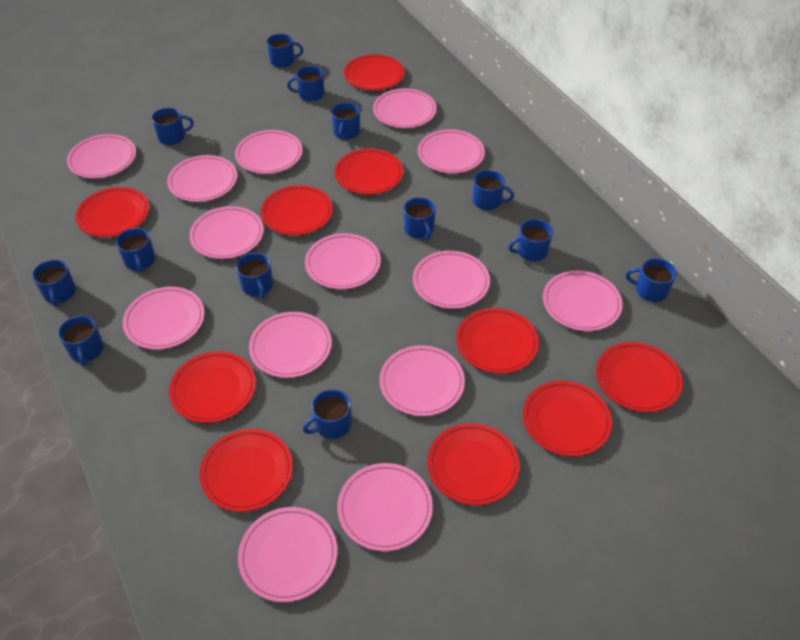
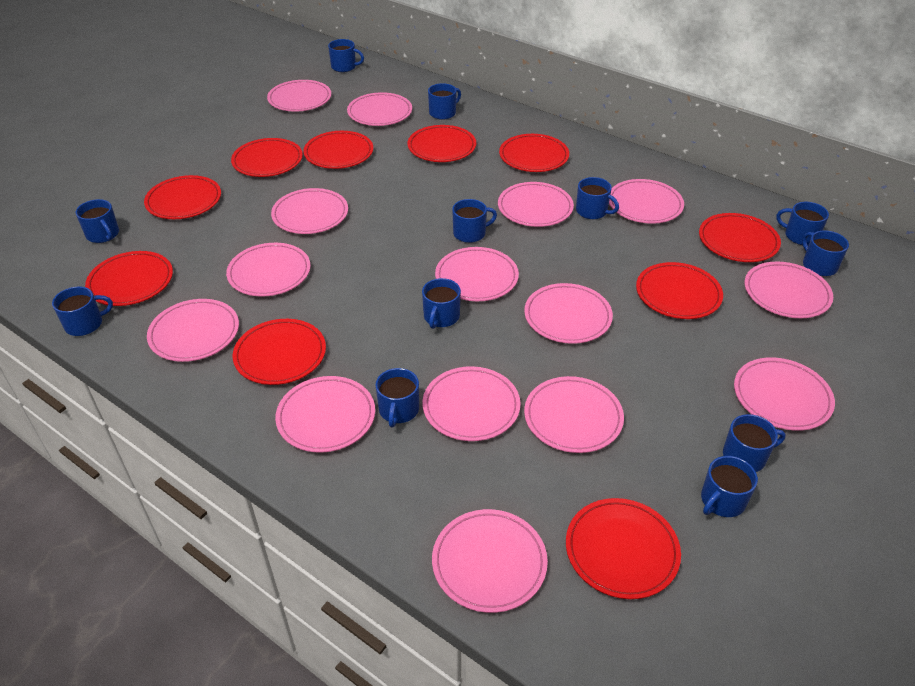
blue mug: [32,260,76,306] [58,316,104,366] [116,228,155,272] [152,108,194,145] [236,253,273,298] [267,34,304,68] [287,66,324,101] [303,389,352,439] [331,102,360,140] [404,197,436,240] [472,170,514,210] [509,219,553,261] [626,258,676,302] = 13 -> [52,286,113,336] [76,199,119,243] [328,39,364,72] [375,368,419,427] [422,278,461,329] [428,83,461,120] [452,199,497,243] [576,177,619,219] [701,456,758,517] [723,414,786,472] [776,202,829,245] [802,230,849,276] = 12
pink plate: [67,134,136,178] [123,287,205,350] [167,155,237,202] [189,206,264,259] [235,130,303,174] [238,507,337,602] [249,312,332,378] [305,233,381,289] [337,463,433,551] [373,88,437,128] [379,345,465,416] [413,251,490,309] [418,129,485,173] [543,270,623,331] = 14 -> [147,299,239,362] [226,243,311,296] [267,80,331,112] [271,188,348,234] [275,376,375,453] [347,92,412,126] [422,366,521,441] [432,509,548,613] [435,247,519,301] [498,182,574,227] [524,283,613,344] [524,376,624,453] [609,179,684,224] [734,357,835,431] [744,262,833,318] = 15

